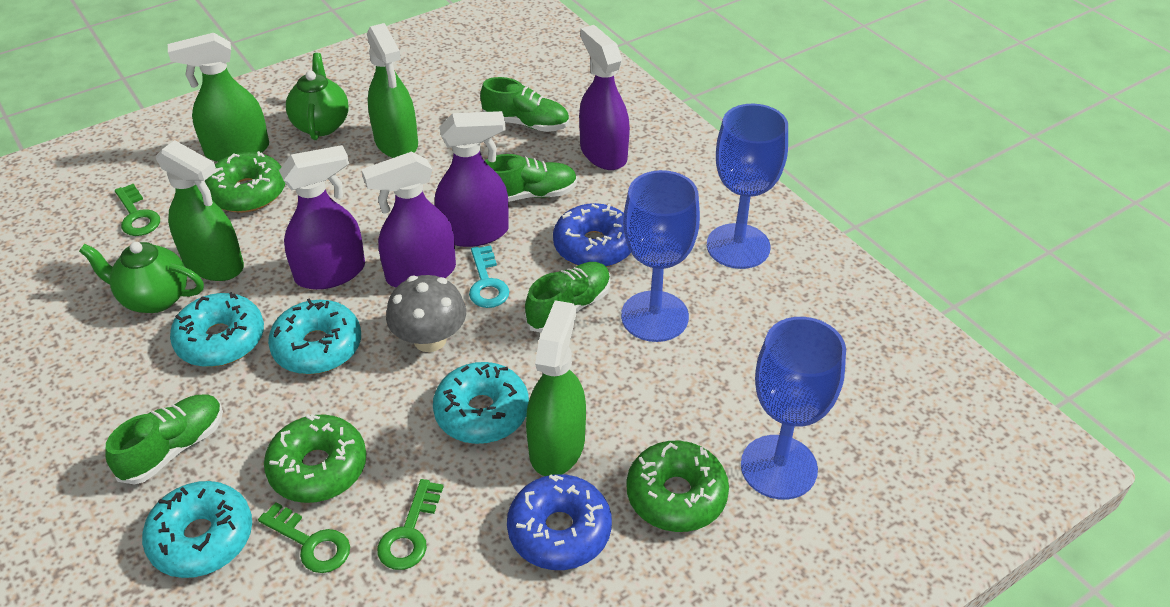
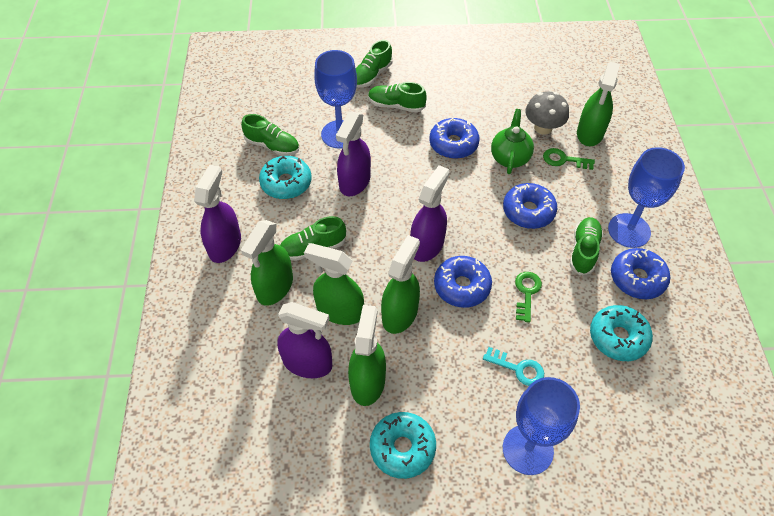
blue donut: [507,474,612,570] [553,203,631,267] = 2 -> [429,118,479,159] [434,256,492,308] [503,183,557,229] [611,248,670,299] = 4
green donut: [205,151,285,213] [264,414,366,503] [626,441,729,532] = 3 -> none = 0
green key: [115,184,160,236] [258,502,350,573] [377,479,444,570] = 3 -> [515,272,542,323] [543,148,595,170] = 2
green shoe: [106,395,223,485] [480,77,569,132] [485,154,577,202] [525,262,610,333] = 4 -> [241,114,299,156] [280,216,346,261] [356,40,393,88] [368,82,427,112] [570,217,603,276] = 5
green spray bottle: [156,140,244,281] [168,33,269,162] [367,23,418,158] [526,300,586,476] = 4 -> [241,220,293,306] [304,243,364,325] [348,305,386,406] [381,235,420,334] [577,62,620,146] = 5
green teapot: [79,242,204,313] [286,53,349,140] = 2 -> [491,109,534,174] = 1
turquoise donut: [142,481,252,578] [170,292,264,367] [268,298,361,374] [433,362,529,444] = 4 -> [259,156,312,199] [370,412,436,479] [590,305,653,361] = 3

